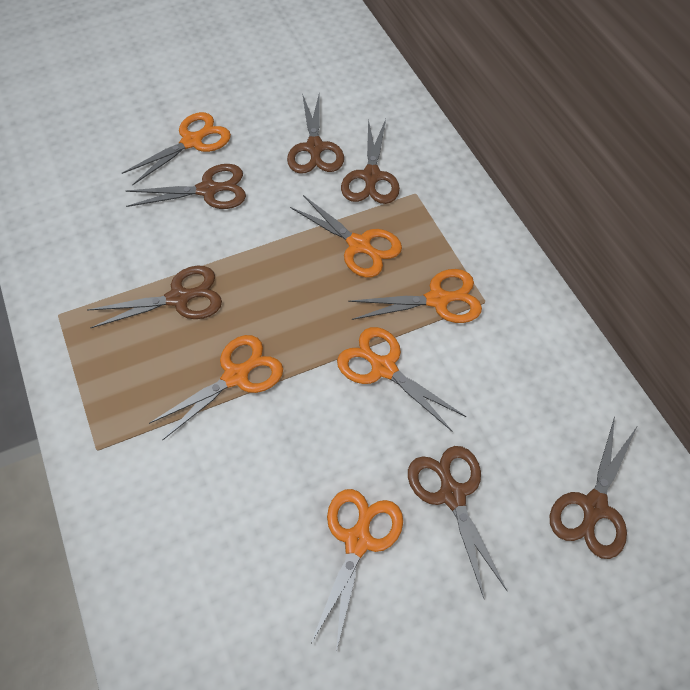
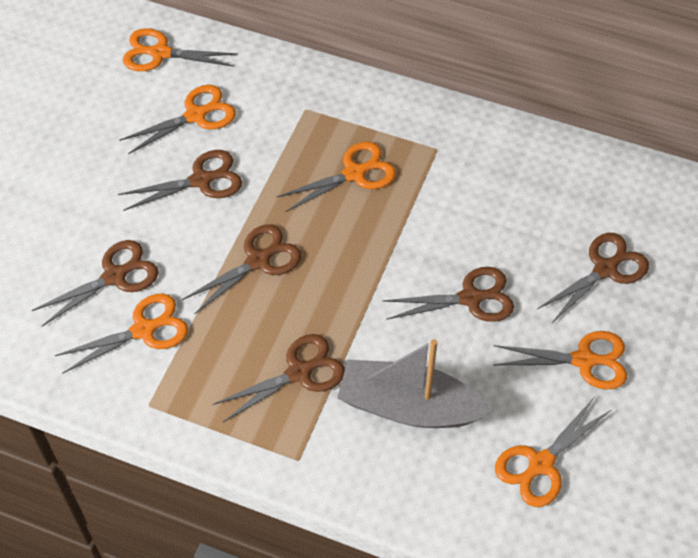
grey boat: none = 0 -> [337,339,493,428] = 1

